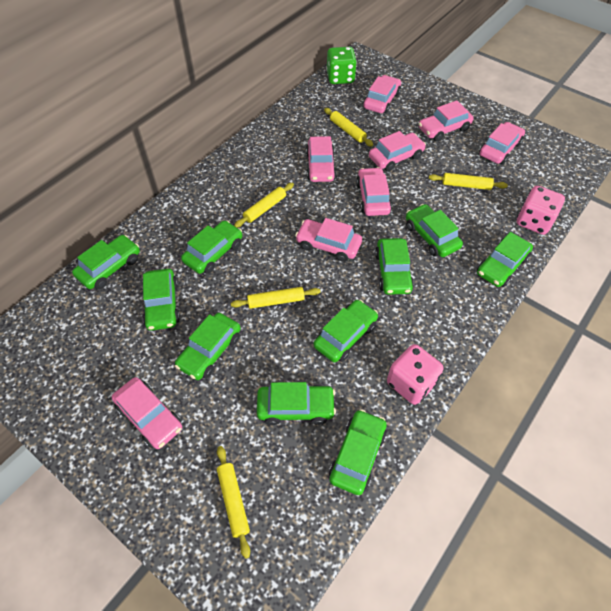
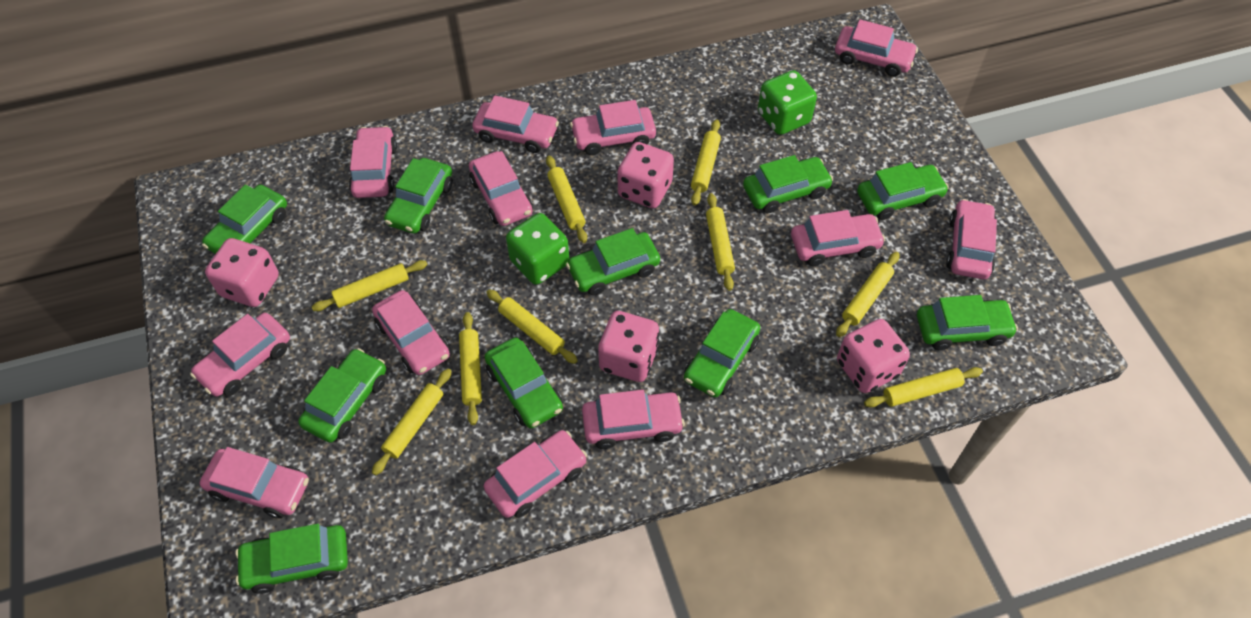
green dice: [326,47,357,84] = 1 -> [506,213,569,285] [758,70,817,135] = 2
pink car: [112,377,182,449] [295,218,362,262] [306,136,336,182] [356,167,392,216] [363,75,401,114] [369,131,426,171] [419,100,474,141] [479,122,525,164] = 8 -> [190,313,290,397] [200,447,309,519] [349,126,397,198] [372,290,450,375] [469,151,533,226] [472,95,559,153] [484,430,587,518] [570,100,656,155] [582,390,685,449] [791,210,885,266] [835,19,918,77] [946,199,997,279] = 12
pink dice: [387,344,444,405] [517,186,565,235] = 2 -> [205,238,279,307] [598,311,660,382] [618,142,674,208] [837,319,910,393] = 4
yellow rolling pin: [217,446,250,559] [231,287,320,309] [234,183,294,228] [324,108,373,147] [429,173,508,190] = 5 -> [312,260,428,311] [372,368,452,476] [459,312,482,425] [486,289,578,364] [546,156,587,243] [691,119,721,206] [706,193,735,291] [836,252,899,337] [864,367,983,407] = 9

